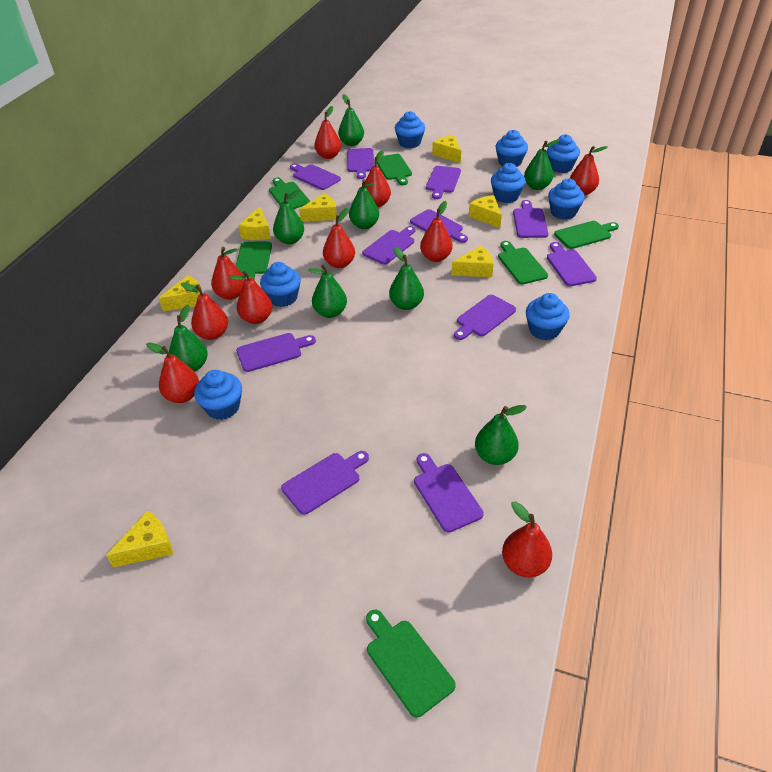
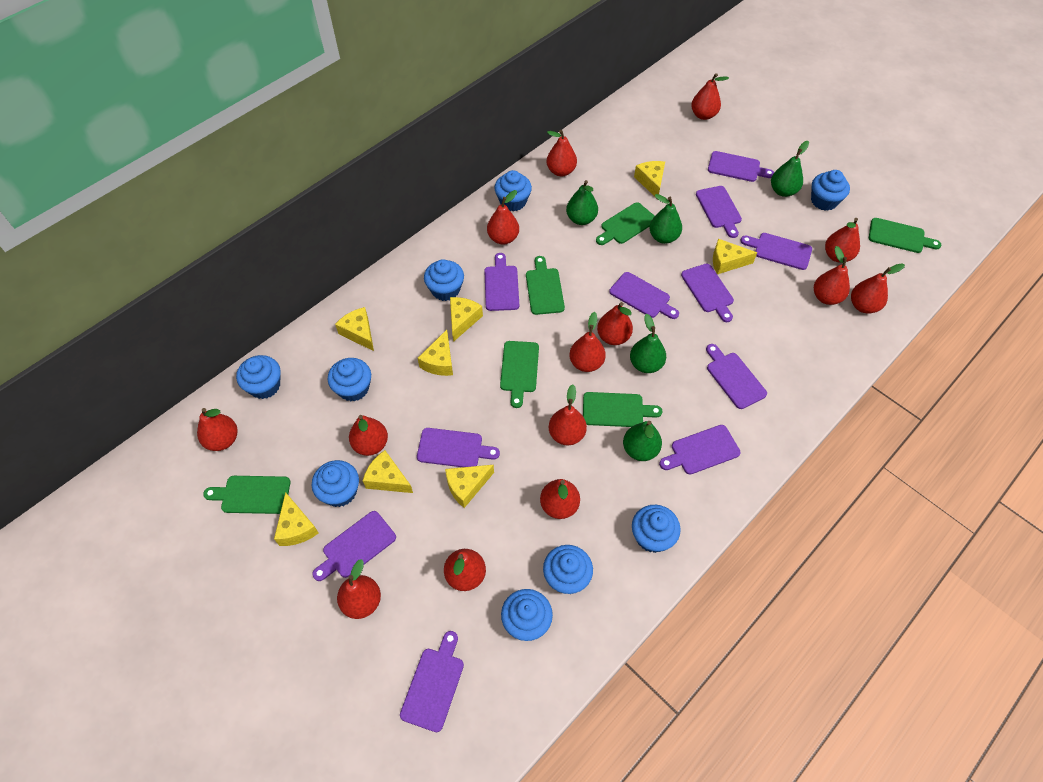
blue cupcake: [194,370,242,420] [260,262,301,307] [395,111,425,148] [491,163,526,203] [496,130,528,167] [526,293,570,340] [547,134,580,173] [548,178,585,220] = 8 -> [236,355,281,399] [312,460,359,507] [328,358,371,402] [424,259,464,301] [494,170,532,211] [501,589,553,641] [543,545,593,594] [632,505,681,553] [811,170,850,211] = 9
green pear: [169,304,208,372] [273,189,304,244] [308,265,347,318] [338,94,364,146] [349,179,379,229] [389,247,424,310] [475,405,527,465] [524,139,560,190] = 8 -> [566,180,598,225] [623,421,662,461] [630,314,666,373] [649,194,682,244] [771,141,809,197] = 5
red pear: [146,342,199,403] [181,282,228,340] [211,247,245,300] [229,271,272,324] [314,106,341,159] [323,208,355,268] [364,150,391,207] [420,201,453,262] [502,501,552,578] [570,146,608,195] = 10 -> [197,408,238,451] [337,559,381,619] [349,415,388,456] [444,549,486,591] [487,190,519,245] [540,479,580,519] [546,130,577,176] [549,384,587,445] [569,312,606,372] [597,302,633,345] [691,73,729,120] [814,246,850,305] [825,218,860,263] [851,264,905,314] = 14
yellow cheese: [106,511,173,568] [159,275,202,311] [238,206,271,240] [299,193,337,222] [432,135,461,163] [451,246,494,277] [469,195,502,228] = 7 -> [274,492,319,546] [335,307,374,351] [363,450,413,493] [418,330,453,376] [445,465,494,508] [450,297,483,342] [634,161,665,198] [713,239,757,274] = 8

